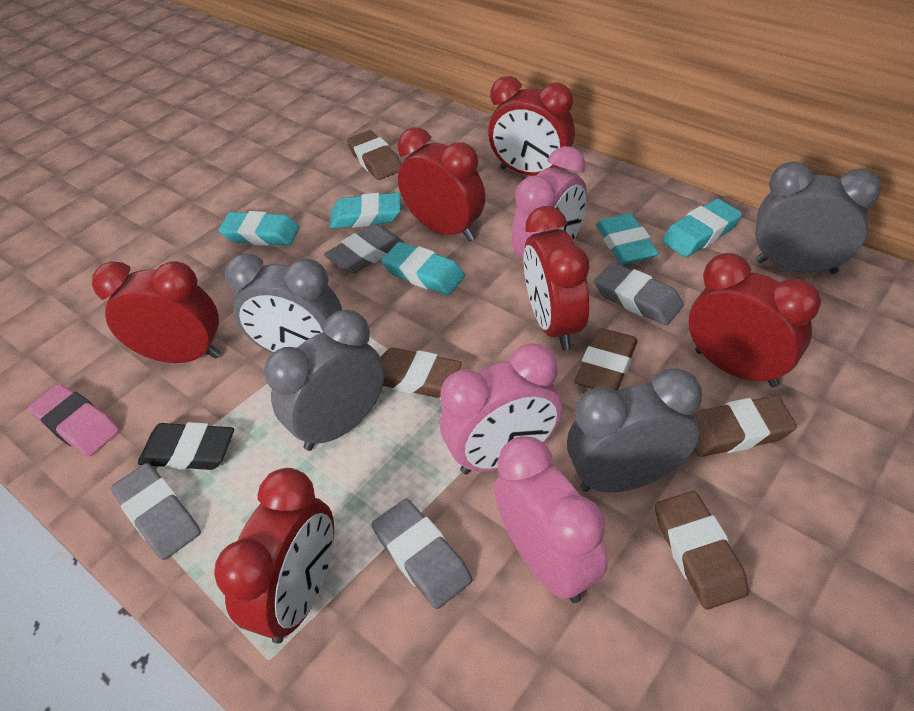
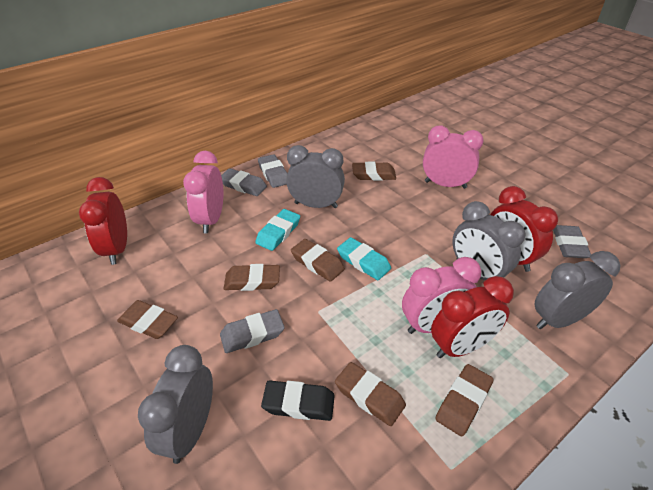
brown eraser: [347,130,401,180] [381,347,462,398] [575,328,638,391] [655,491,749,609] [693,395,797,457] = 5 -> [117,300,178,339] [223,264,280,291] [291,239,345,282] [335,362,406,426] [352,162,396,181] [435,364,494,437] = 6
pink eraser: [28,384,119,457] = 1 -> none = 0
red clock: [92,261,220,363] [214,468,334,644] [397,127,485,241] [488,76,575,176] [523,206,589,350] [688,253,821,387] = 6 -> [79,177,127,265] [431,276,514,358] [490,186,558,272] = 3
turquoise eraser: [218,211,300,246] [330,193,401,229] [381,242,465,295] [596,213,659,265] [662,199,742,257] = 5 -> [255,209,300,251] [337,237,391,280] = 2

